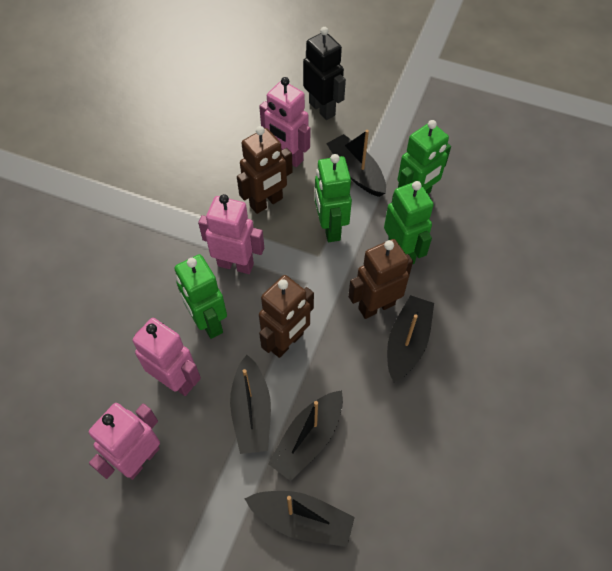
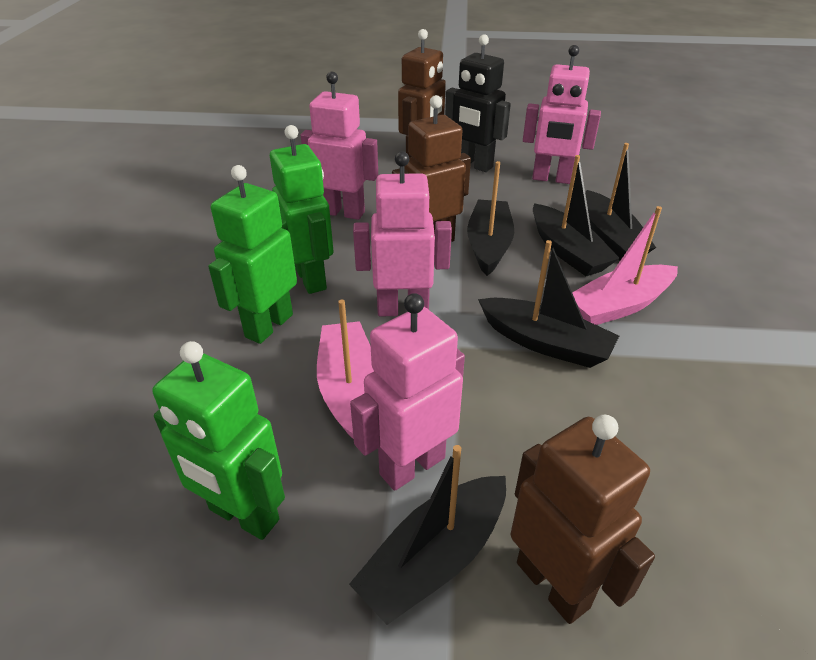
green robot: [174,254,227,339] [315,154,352,242] [384,181,434,265] [397,120,451,194] = 4 -> [152,341,285,540] [208,165,297,344] [270,125,334,294] = 3
pink boat: none = 0 -> [317,299,374,439] [572,206,678,325] = 2

